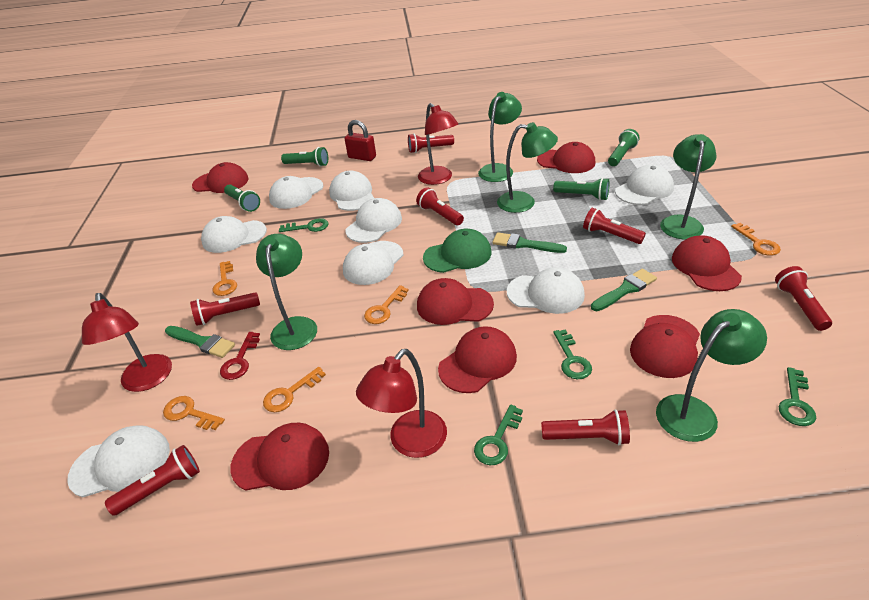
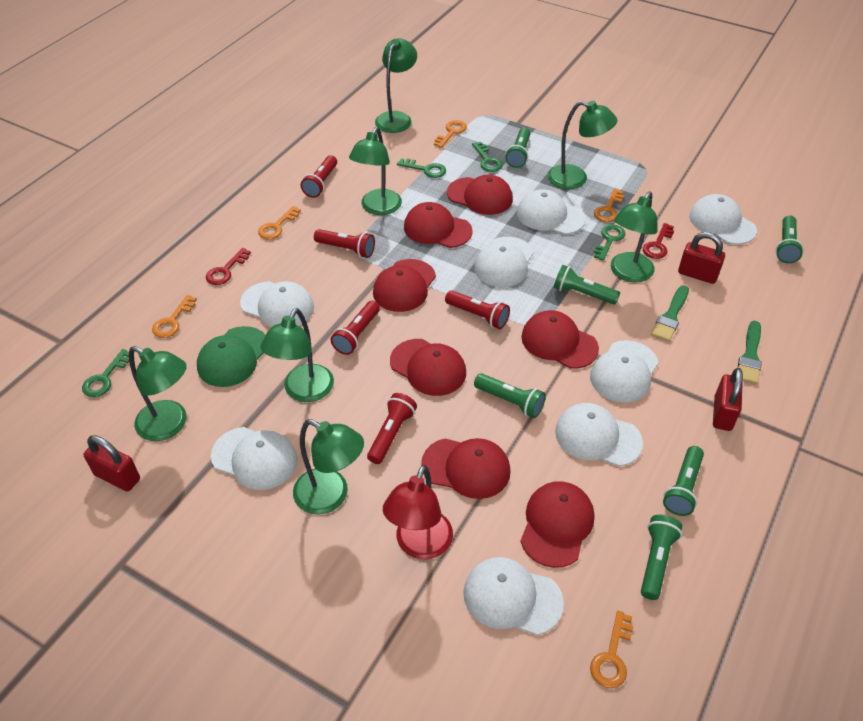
green brush: [165,326,235,358] [493,232,567,253] [591,269,657,311] = 3 -> [651,285,689,342] [738,321,762,384] = 2
green flashlight: [224,184,260,212] [281,147,328,167] [553,178,610,201] [608,129,639,166] = 4 -> [474,373,546,418] [505,128,530,168] [554,265,620,305] [641,515,682,600] [663,446,704,516] [776,216,804,263] = 6
green lamp: [256,234,317,350] [478,92,522,182] [497,122,558,213] [656,309,767,442] [660,134,717,239] = 5 -> [129,346,187,441] [260,308,334,402] [293,419,364,515] [349,127,402,215] [375,38,417,133] [548,101,617,189] [611,192,658,283] = 7
red flashlight: [105,445,200,516] [190,292,260,326] [408,133,454,153] [416,187,464,225] [541,409,630,445] [583,208,646,244] [775,266,832,331] = 7 -> [301,155,337,198] [314,229,375,258] [331,301,380,355] [367,393,417,464] [445,290,510,329] = 5
red key: [220,332,260,380] = 1 -> [206,248,251,285] [643,223,674,259] = 2
red lamp: [82,293,172,392] [356,349,447,458] [418,103,458,185] = 3 -> [383,465,453,560] = 1
red padlock: [345,120,376,161] = 1 -> [83,435,140,492] [678,232,725,284] [713,368,743,431] = 3

